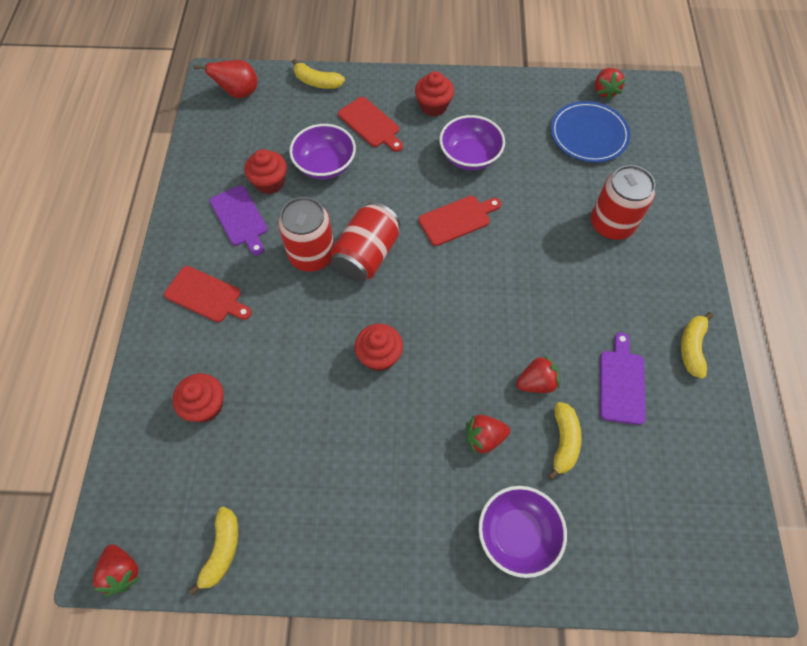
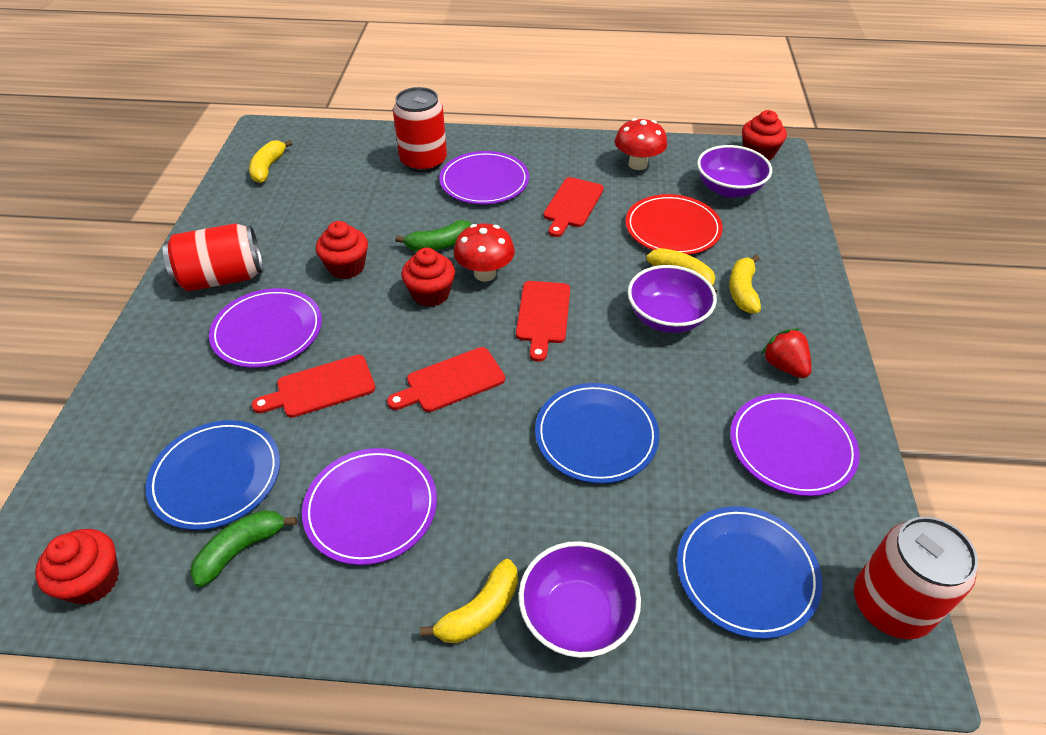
blue plate: [551,101,630,162] = 1 -> [146,420,280,530] [535,383,659,484] [677,506,822,639] = 3
green banana: none = 0 -> [190,510,297,587] [395,220,471,251] = 2
purple cutting board: [210,185,268,256] [600,332,646,425] = 2 -> none = 0
purple plate: none = 0 -> [209,288,322,368] [302,448,437,565] [439,151,529,204] [730,393,860,496] = 4
red cutting board: [164,266,252,322] [338,97,403,152] [418,196,501,246] = 3 -> [252,355,375,418] [387,347,505,412] [516,281,570,362] [543,177,604,237] = 4
red mushroom: none = 0 -> [454,223,515,282] [615,118,667,170] = 2
red pear: [194,60,258,98] = 1 -> none = 0
red plate: none = 0 -> [625,194,723,255] = 1
red strawberry: [93,544,141,597] [466,415,510,454] [516,355,560,393] [595,68,626,100] = 4 -> [761,328,811,378] = 1

